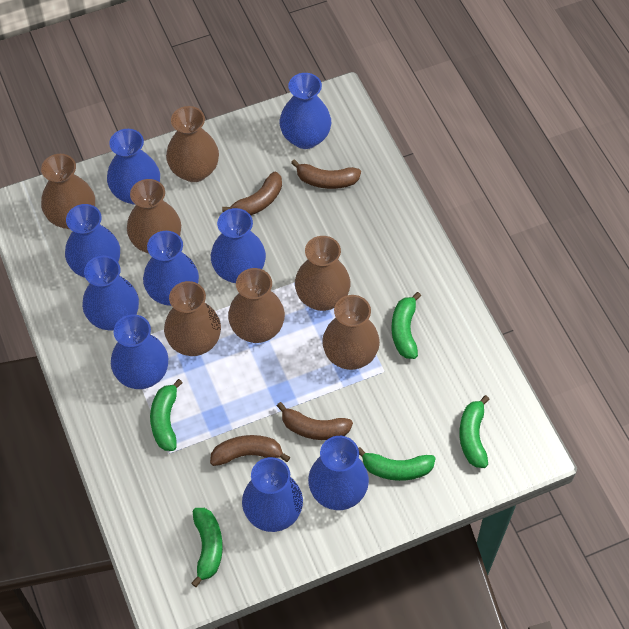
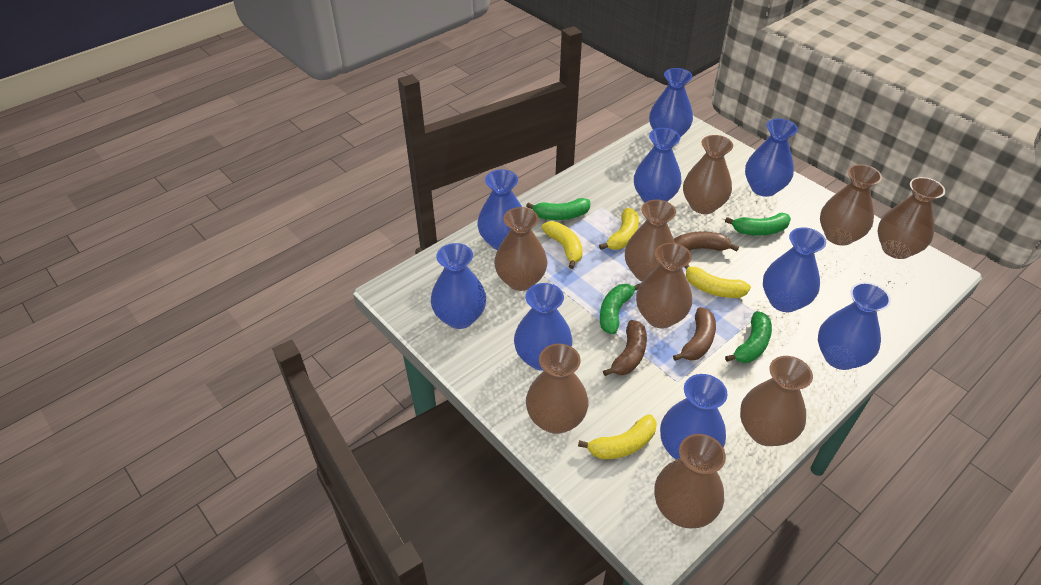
brown banana: [210,435,290,466] [222,172,282,215] [277,402,353,440] [291,159,361,189] = 4 -> [603,320,647,376] [673,307,716,361] [674,231,739,252] = 3
brown vase: [41,154,95,229] [127,179,181,253] [164,281,221,356] [166,106,219,182] [228,268,285,343] [295,236,350,311] [322,295,380,370] = 7 -> [494,207,548,291] [526,344,588,434] [625,199,676,281] [636,243,692,328] [654,434,726,528] [683,135,733,214] [740,356,813,446] [820,164,882,246] [878,177,945,259] = 9
green banana: [150,379,183,451] [191,508,223,587] [358,447,436,481] [391,292,421,359] [459,395,489,468] = 5 -> [526,198,590,220] [600,284,641,334] [725,213,791,236] [725,311,772,363] = 4
yellow banana: none = 0 -> [542,221,583,269] [578,414,657,459] [599,208,639,250] [684,265,751,298] = 4

